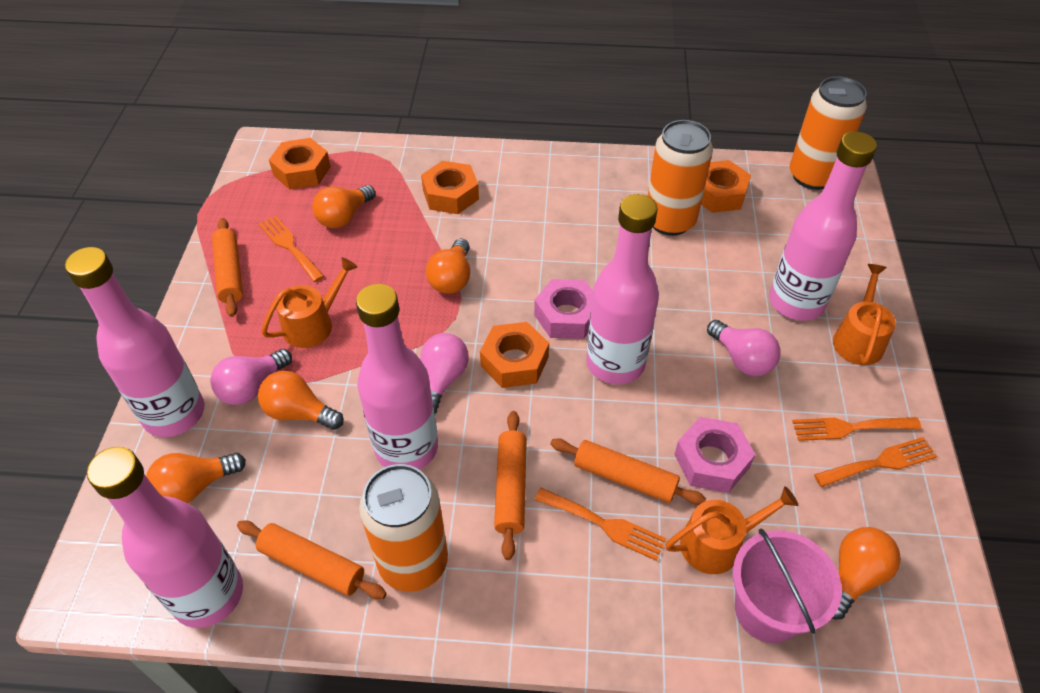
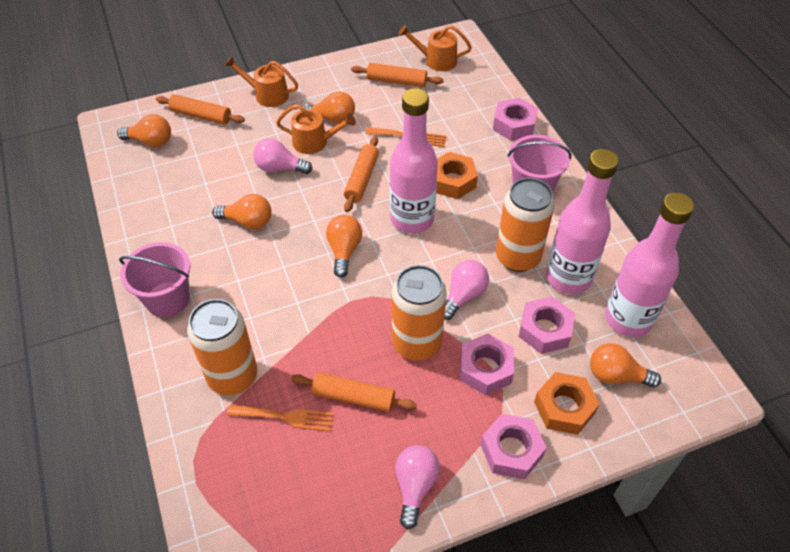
orange fork: [259,216,324,282] [534,488,666,561] [792,417,922,441] [814,437,937,487] = 4 -> [227,405,334,432] [366,127,446,147] = 2
orange nut: [269,138,331,190] [421,161,479,214] [480,322,549,388] [701,160,751,213] = 4 -> [436,152,478,199] [534,372,599,435] = 2
pink bottle: [65,247,204,437] [87,447,243,628] [356,284,438,470] [586,194,659,385] [769,131,877,321] = 5 -> [390,88,438,234] [546,149,619,294] [605,192,694,337] = 3
pink bucket: [733,529,842,643] = 1 -> [119,242,190,317] [507,135,572,192] = 2
pink nut: [534,279,593,339] [674,417,756,493] = 2 -> [460,334,514,395] [481,414,547,480] [493,98,538,141] [518,297,575,354] = 4

